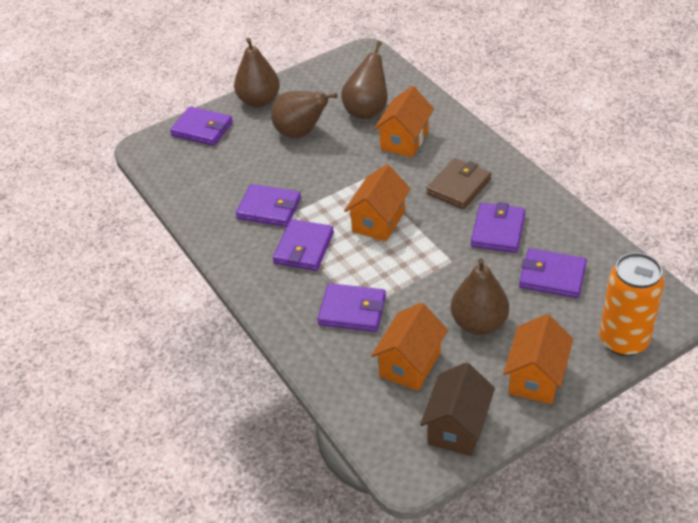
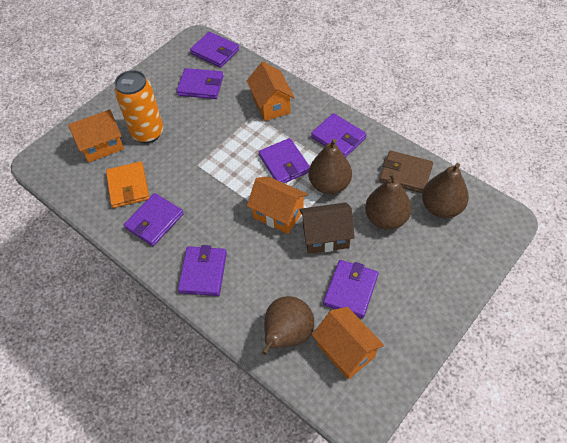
orange wallet: none = 0 -> [106,161,150,208] = 1
purple wallet: [170,106,233,146] [236,184,301,227] [273,219,334,271] [317,283,386,332] [471,202,526,253] [519,248,587,298] = 6 -> [124,193,184,246] [177,68,224,99] [178,245,227,296] [190,32,239,68] [259,138,310,183] [311,113,367,157] [323,260,379,318] = 7

